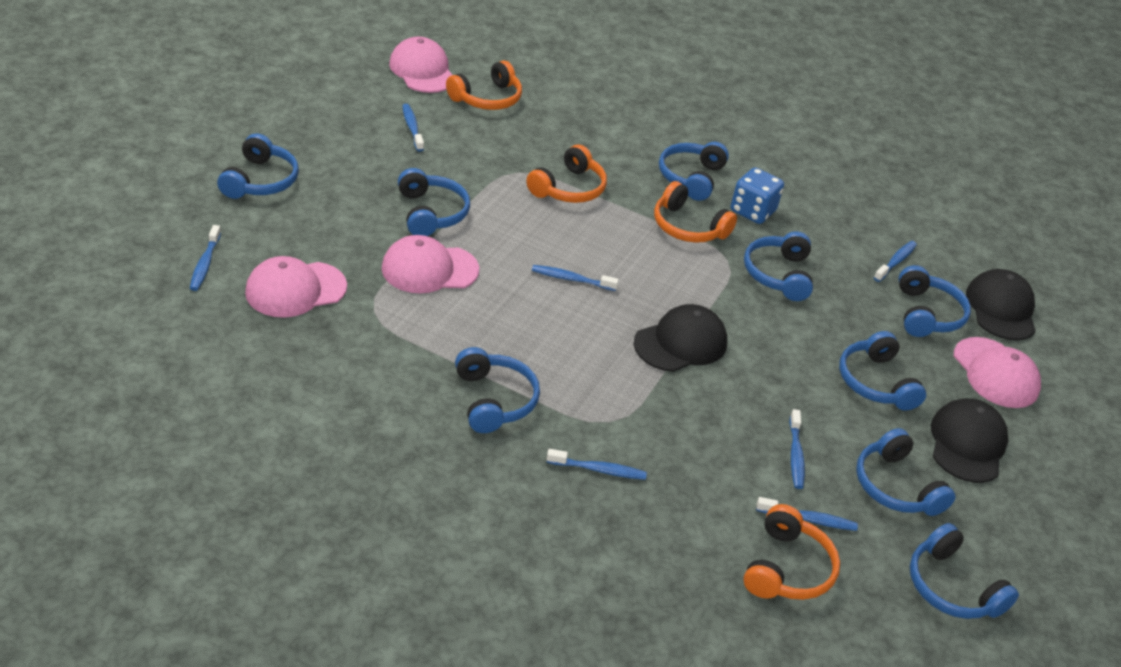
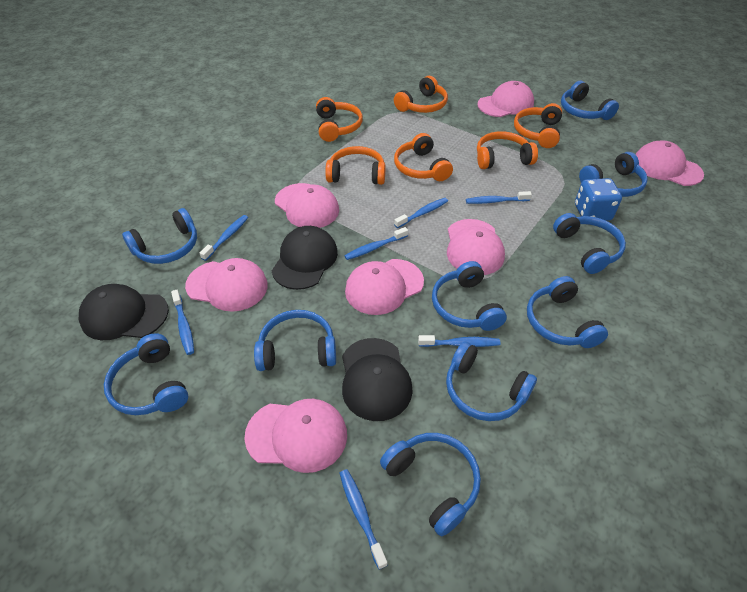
blue headphones: [217,133,299,199] [398,168,470,236] [455,347,540,433] [659,142,729,201] [744,231,813,301] [839,331,926,411] [856,428,956,516] [898,265,971,337] [910,523,1019,619] = 9 -> [104,333,188,415] [122,208,197,264] [254,310,336,371] [380,433,481,536] [432,261,507,331] [446,342,537,421] [527,276,608,348] [553,213,626,274] [561,81,619,120] [579,152,648,197] = 10
orange headphones: [446,60,522,110] [526,144,607,203] [654,181,737,243] [743,504,840,600] = 4 -> [316,97,363,142] [325,146,385,185] [394,76,448,113] [394,133,453,181] [477,131,538,169] [514,103,562,148] = 6
pink cap: [245,256,347,318] [382,235,479,293] [389,37,452,93] [954,337,1041,408] = 4 -> [185,258,268,312] [244,399,347,473] [275,183,339,228] [345,259,424,315] [447,219,505,275] [477,81,534,117] [635,140,704,186] = 7

